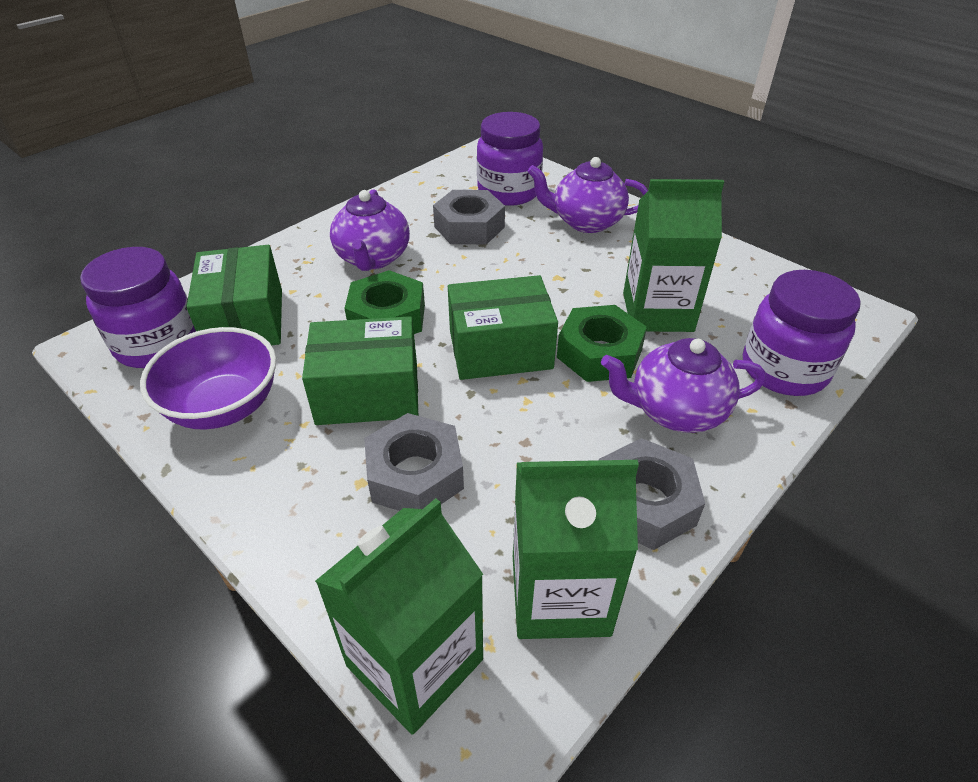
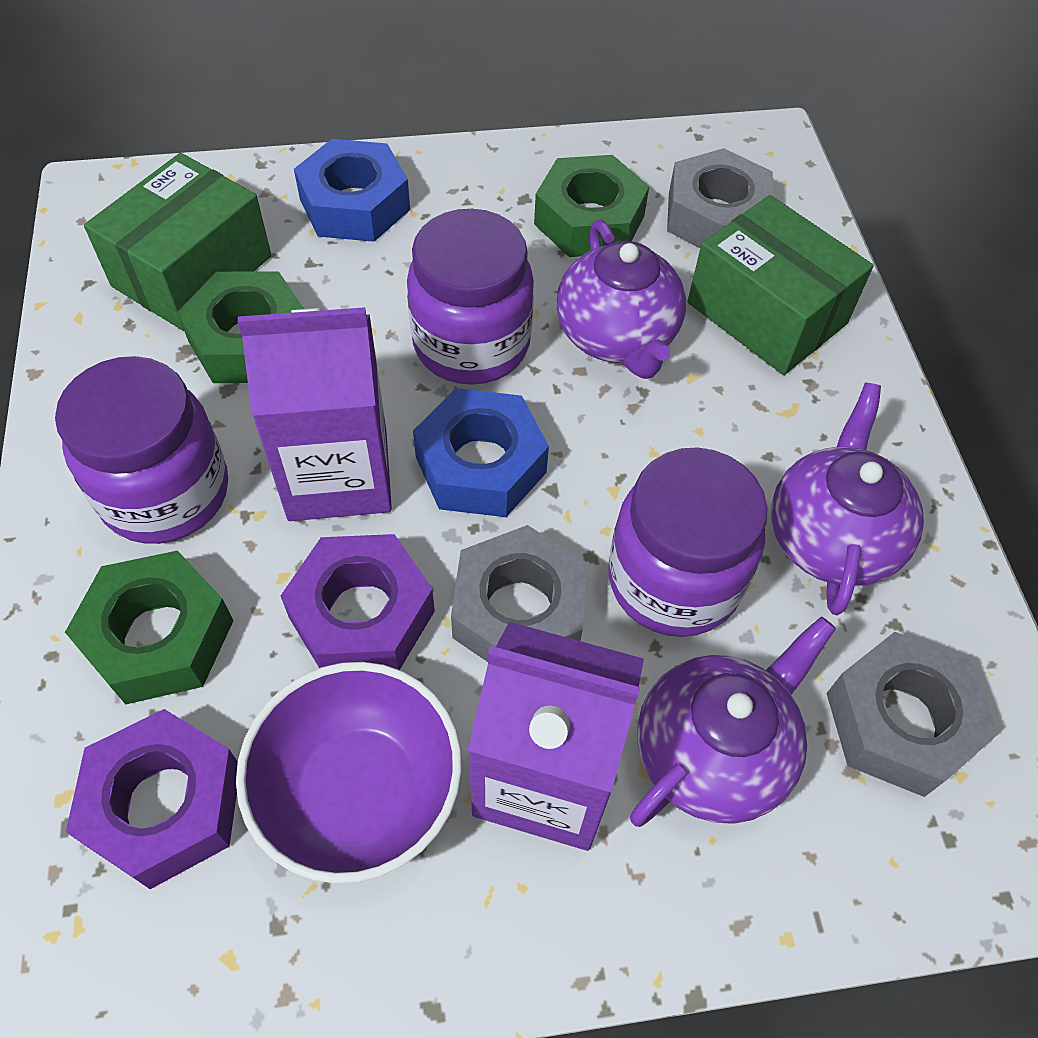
blue nut: none = 0 -> [294,139,410,242] [413,388,549,517] = 2
green box: [186,245,282,345] [302,316,418,425] [448,275,558,380] = 3 -> [84,153,271,331] [688,195,874,375] = 2
green carton: [315,498,483,735] [513,460,639,639] [623,179,724,332] = 3 -> none = 0
green nut: [344,270,425,334] [557,305,647,382] = 2 -> [65,550,233,705] [177,271,304,383] [534,155,649,257] = 3
purple carton: none = 0 -> [238,307,392,521] [468,622,644,851] = 2
purple nut: none = 0 -> [66,709,238,889] [281,534,435,670] = 2

